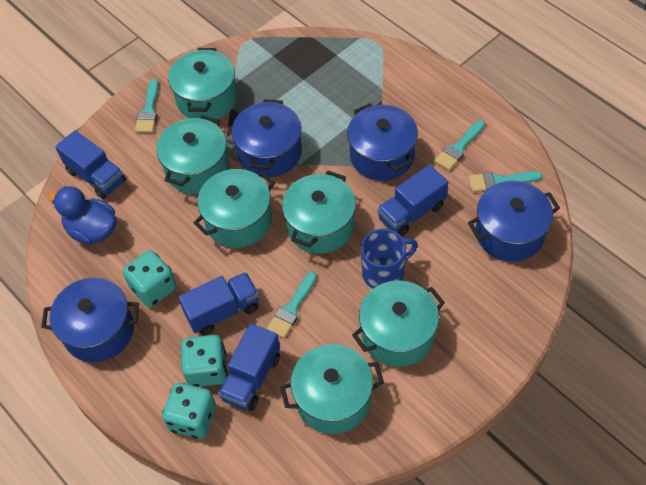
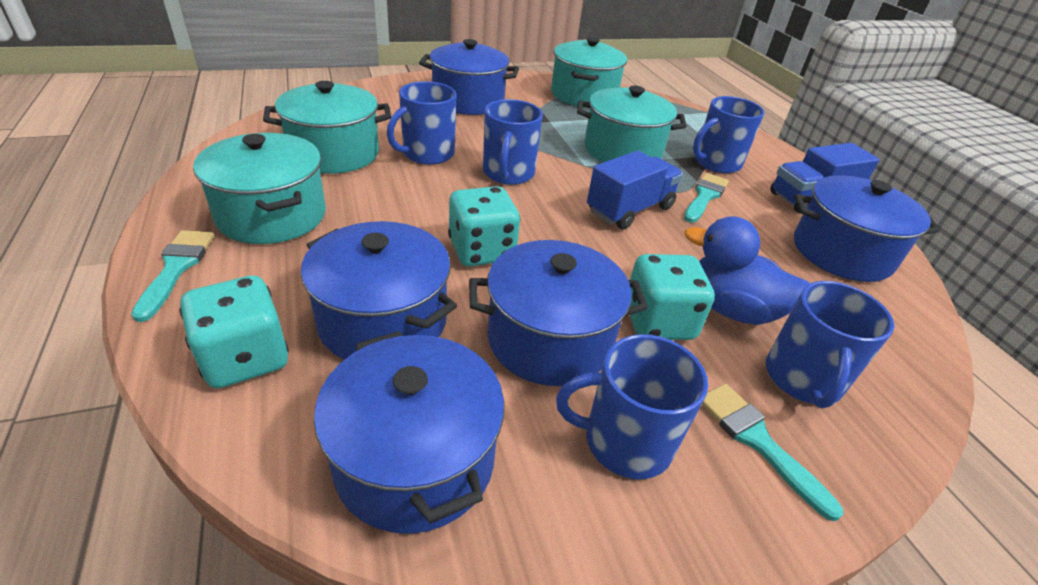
blue mug: [361,229,418,289] = 1 -> [387,81,456,165] [483,99,543,185] [556,334,708,479] [693,96,765,173] [766,281,894,408] = 5
blue pot: [41,278,139,362] [232,99,302,177] [347,103,418,181] [468,181,560,262] = 4 -> [301,221,457,360] [314,331,505,534] [419,39,519,115] [469,240,648,386] [794,176,940,282] = 5
blue truck: [55,130,126,199] [178,272,259,335] [218,323,280,411] [377,165,448,236] = 4 -> [587,151,683,230] [770,143,879,213] = 2
turquoise brush: [135,79,159,133] [267,271,317,338] [434,120,485,171] [468,171,543,192] = 4 -> [131,230,215,322] [684,173,729,223] [702,384,843,521] = 3
turquoise pot: [156,115,229,194] [168,48,237,119] [193,169,275,248] [280,344,384,434] [282,171,356,254] [352,280,445,367] = 6 -> [193,133,326,244] [263,81,391,174] [551,37,627,107] [577,86,686,163] = 4

